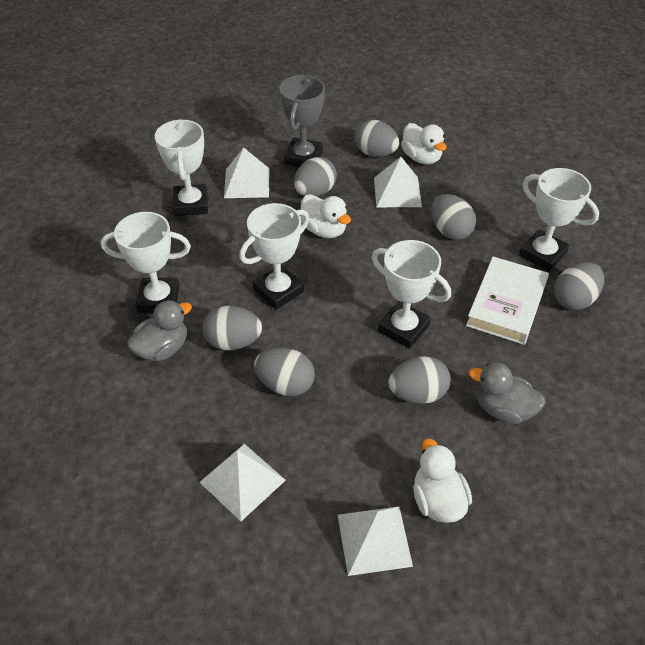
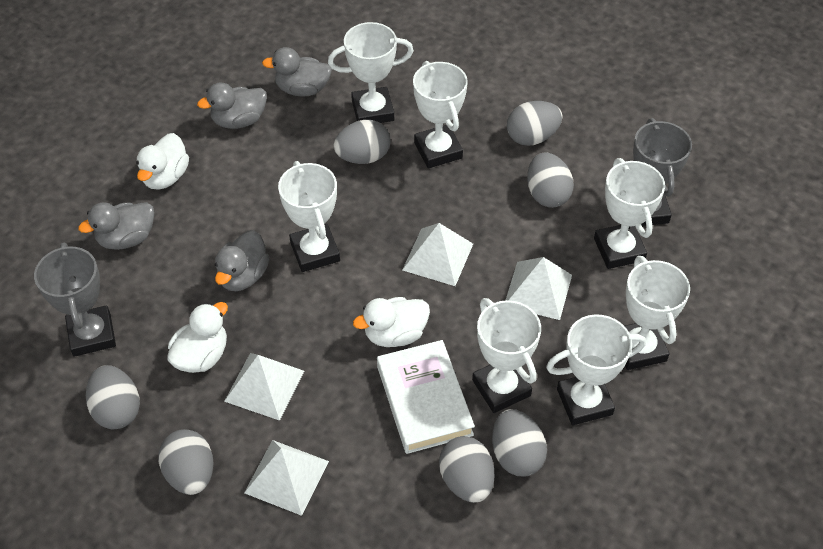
grey duck: [127,300,192,361] [469,363,545,424] = 2 -> [78,202,154,250] [197,83,267,129] [215,230,269,291] [262,47,332,97] = 4
grey trophy: [279,75,325,167] = 1 -> [34,243,116,357] [633,118,692,226] = 2
white trophy: [101,212,191,313] [155,119,208,216] [239,203,309,310] [372,240,451,349] [519,168,599,272] = 5 -> [278,161,340,272] [328,22,414,123] [413,61,468,168] [472,298,541,413] [546,314,646,425] [594,158,665,269] [625,256,690,370] = 7

